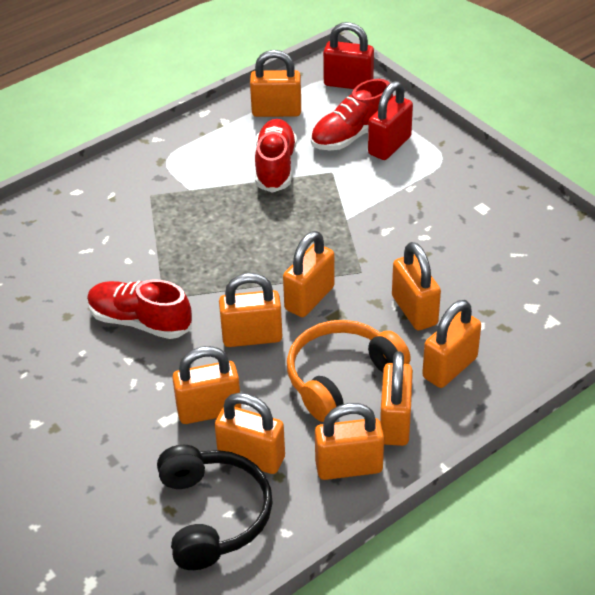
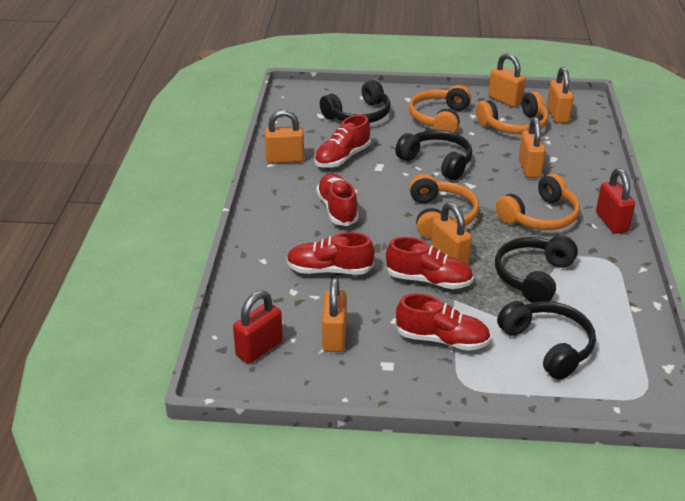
black headphones: [157,445,273,570] = 1 -> [320,80,390,123] [395,130,472,180] [495,236,578,303] [497,301,596,380] = 4
orange headphones: [287,320,411,422] = 1 -> [409,85,471,133] [409,174,479,239] [476,92,548,134] [496,174,580,230] = 4
orange padlock: [172,346,241,424] [215,393,285,474] [219,273,282,347] [250,50,301,117] [283,231,335,317] [315,403,384,480] [380,351,413,446] [392,242,441,331] [422,300,481,388] = 9 -> [265,110,304,164] [322,278,347,352] [431,202,472,265] [488,53,526,107] [519,117,546,178] [547,67,574,123] = 6
red shoe: [87,280,192,339] [255,119,297,193] [311,79,393,150] = 3 -> [286,232,374,274] [315,115,371,168] [316,173,359,226] [386,237,473,289] [395,294,491,351] = 5

